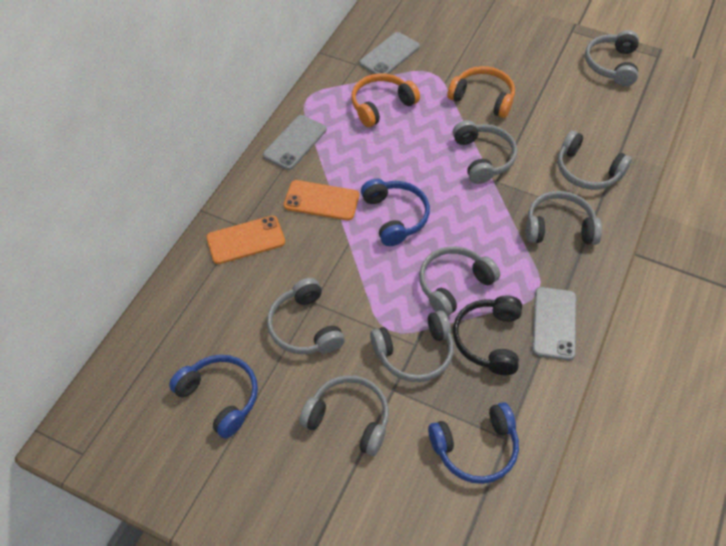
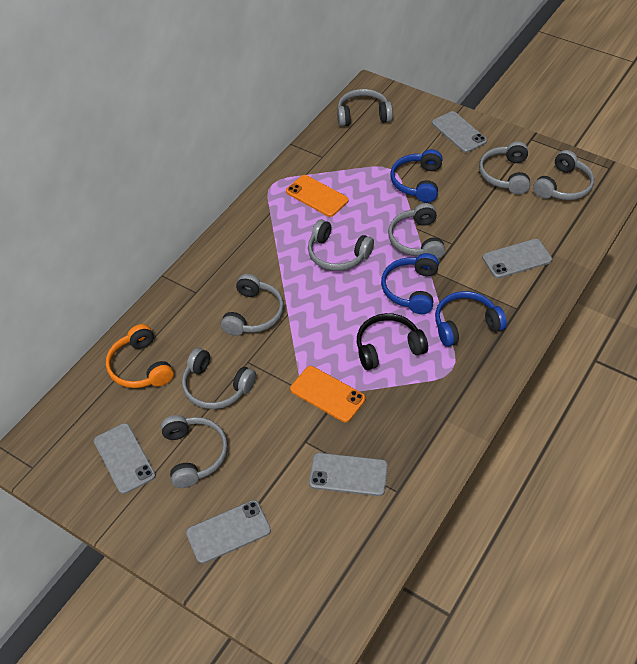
grey phone: [263,115,326,170] [359,32,420,74] [532,287,576,360] = 3 -> [94,423,156,494] [186,500,271,564] [309,453,388,496] [432,111,487,153] [482,239,552,278] = 5
orange headphones: [351,73,420,127] [447,66,515,118] = 2 -> [106,324,174,388] = 1

